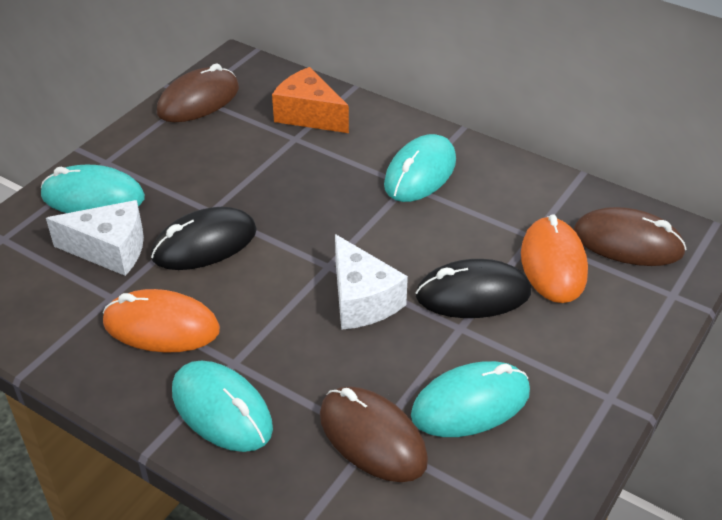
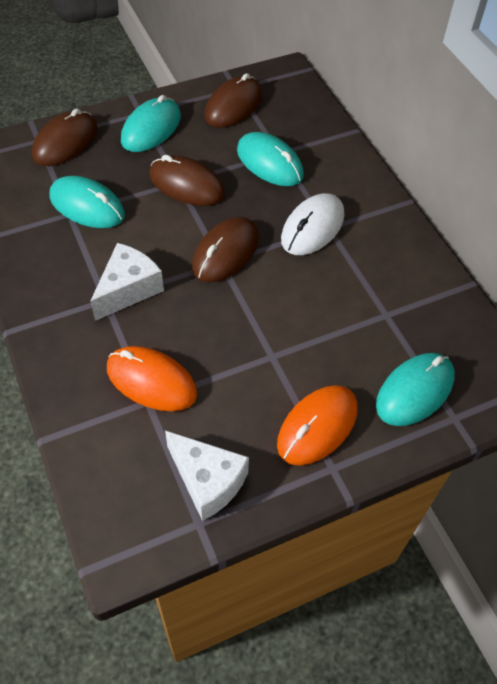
black mouse: [151,207,257,270] [415,259,531,318] = 2 -> none = 0
brown mouse: [157,64,239,122] [320,386,428,482] [573,207,687,266] = 3 -> [32,108,97,166] [149,155,225,206] [192,217,259,282] [204,73,262,128] = 4
orange cheese: [272,67,349,133] = 1 -> none = 0
white mouse: none = 0 -> [281,193,344,255] = 1

